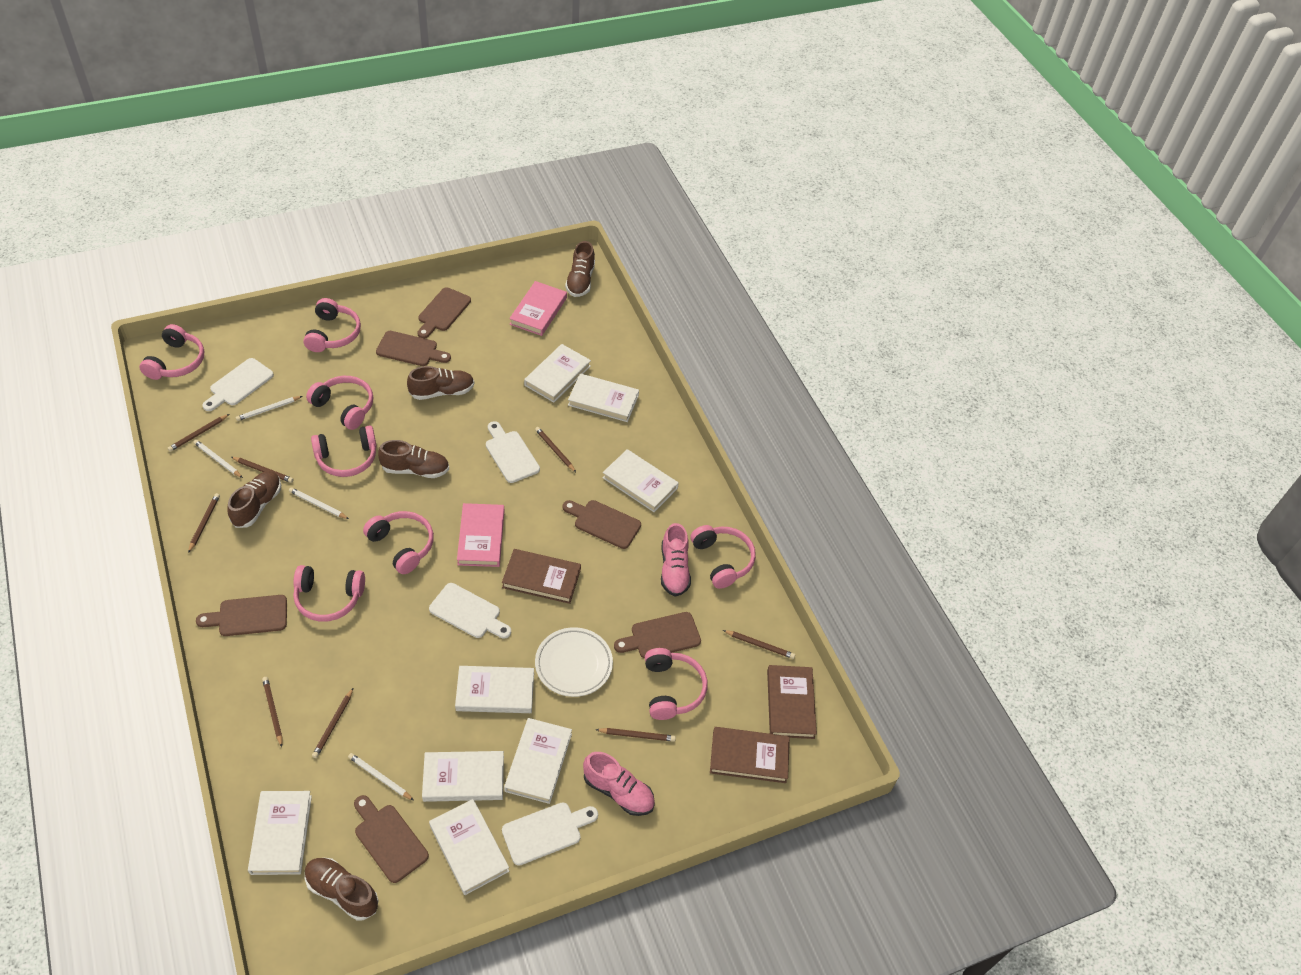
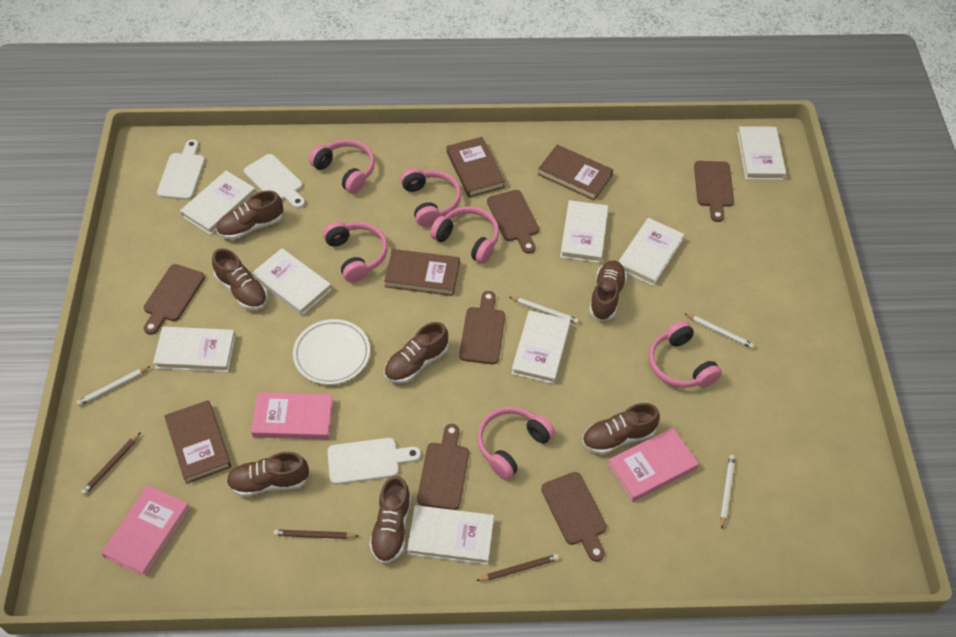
brown book: [502,549,581,604] [710,727,790,783] [767,665,817,739] = 3 -> [164,400,232,484] [384,249,460,296] [447,137,505,198] [538,145,613,201] = 4
brown pencil: [168,414,229,452] [188,493,220,553] [231,457,293,483] [262,677,282,747] [312,688,353,758] [535,427,576,472] [596,728,676,742] [723,630,795,659] = 8 -> [81,432,141,495] [273,530,358,539] [476,554,559,581] = 3
brown shoe: [228,471,281,528] [305,858,379,921] [378,440,449,478] [407,366,474,400] [565,241,595,297] = 5 -> [212,248,268,310] [216,190,283,240] [226,452,309,497] [369,476,411,564] [384,322,448,383] [582,403,660,454] [589,260,627,321] = 7
pink book: [457,503,504,567] [509,281,567,336] = 2 -> [101,485,190,577] [251,392,333,440] [607,428,699,502] = 3
pink headphones: [139,324,204,380] [293,565,365,622] [303,298,361,352] [306,376,373,430] [311,425,376,477] [363,511,434,574] [645,648,708,720] [690,525,756,589] = 8 -> [309,139,375,194] [323,221,388,282] [400,168,461,227] [430,206,499,264] [477,407,555,480] [649,321,722,388] = 6
pink shoe: [583,752,655,816] [661,523,691,596] = 2 -> none = 0
white cutting board: [202,358,274,411] [429,583,511,639] [486,421,540,483] [502,802,598,866] = 4 -> [157,140,205,200] [244,154,305,209] [327,438,421,485] = 3

